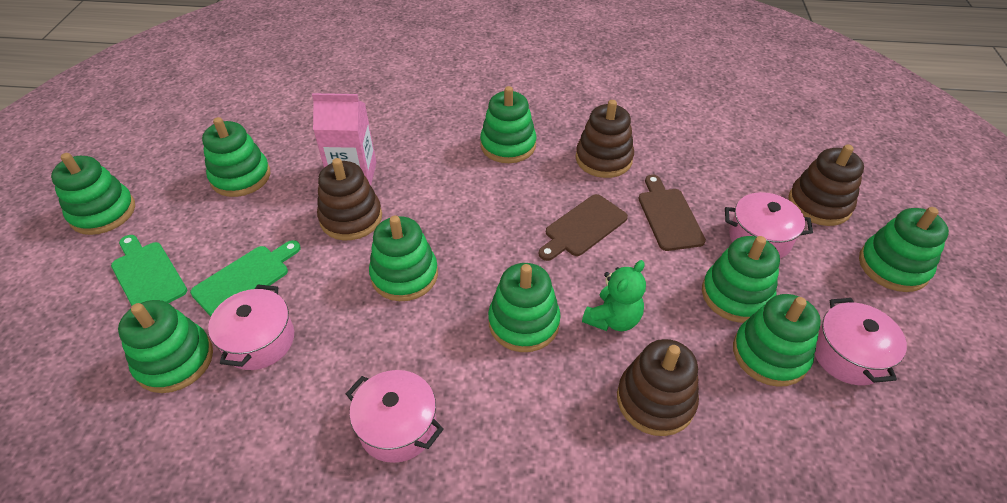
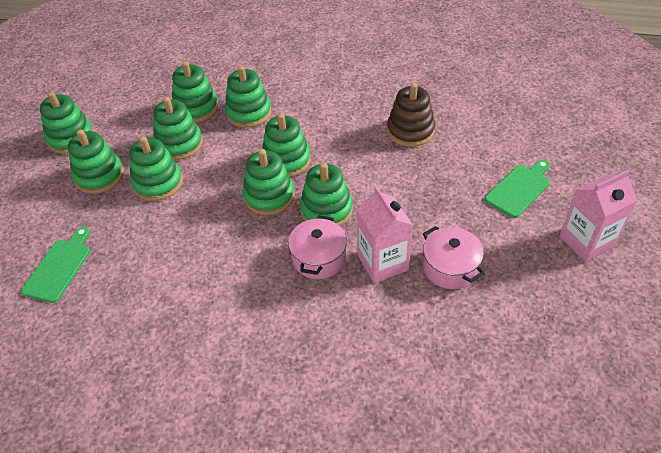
brown cutting board: [539,194,628,261] [638,174,706,251] = 2 -> none = 0
brown stacking toy: [317,158,382,240] [576,100,634,178] [617,339,699,436] [788,145,864,226] = 4 -> [387,83,435,147] = 1
green teddy bear: [582,260,646,331] = 1 -> none = 0
pink carton: [312,93,376,186] = 1 -> [357,186,413,283] [560,169,638,262] = 2
pink pot: [208,284,294,370] [346,370,444,463] [725,192,813,258] [815,298,907,385] = 4 -> [288,215,347,279] [423,226,485,289] = 2

